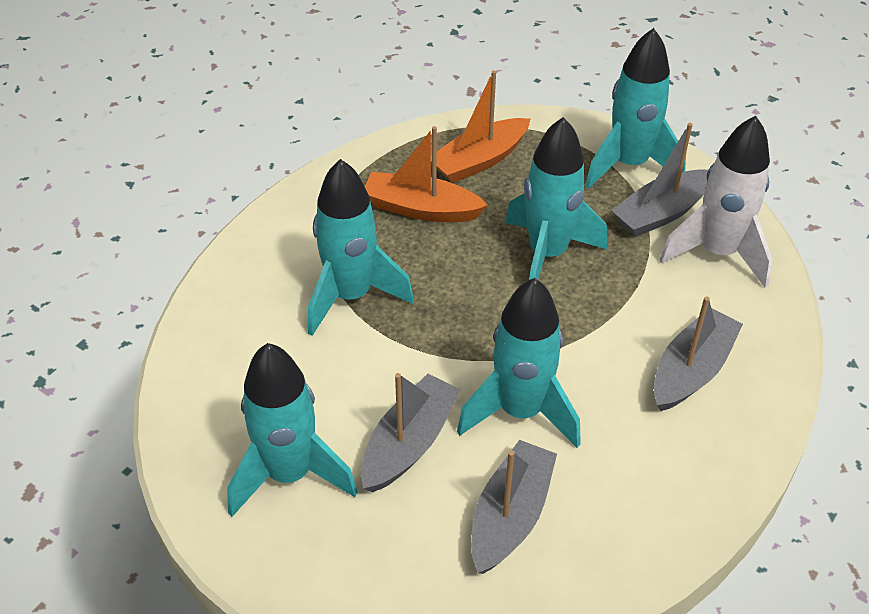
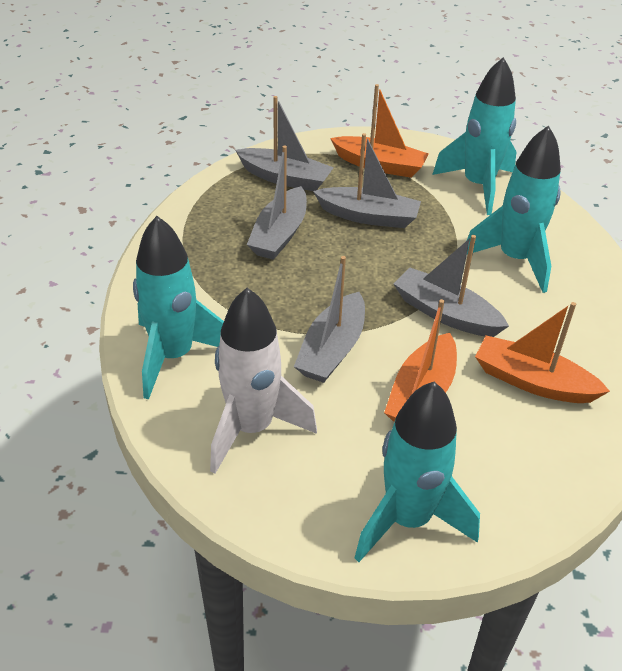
grey boat: [361,373,461,492] [471,440,557,574] [611,123,708,237] [654,296,743,411] = 4 -> [235,96,334,191] [247,146,307,260] [294,256,365,383] [313,133,421,228] [393,235,509,337] = 5
orange boat: [365,126,488,222] [431,71,530,183] = 2 -> [330,84,429,178] [384,299,457,422] [475,302,610,403] = 3
turquoise rocket: [227,343,357,517] [308,159,414,336] [457,278,581,448] [505,117,607,280] [585,28,686,189] = 5 -> [133,216,224,399] [355,382,480,562] [432,57,517,215] [467,125,561,293] = 4

